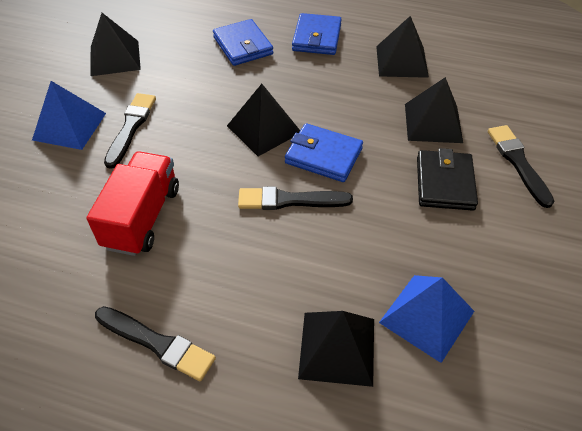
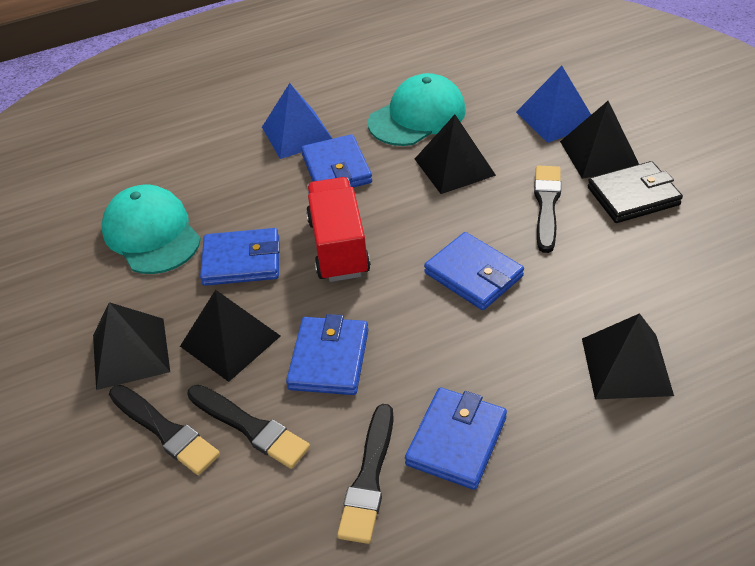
blue wallet: [213,19,273,66] [285,123,363,182] [292,13,342,55] = 3 -> [200,228,280,286] [286,314,368,395] [301,134,372,187] [405,387,507,490] [424,232,524,310] = 5
turquoise cap: none = 0 -> [102,185,201,274] [368,73,466,146] = 2

